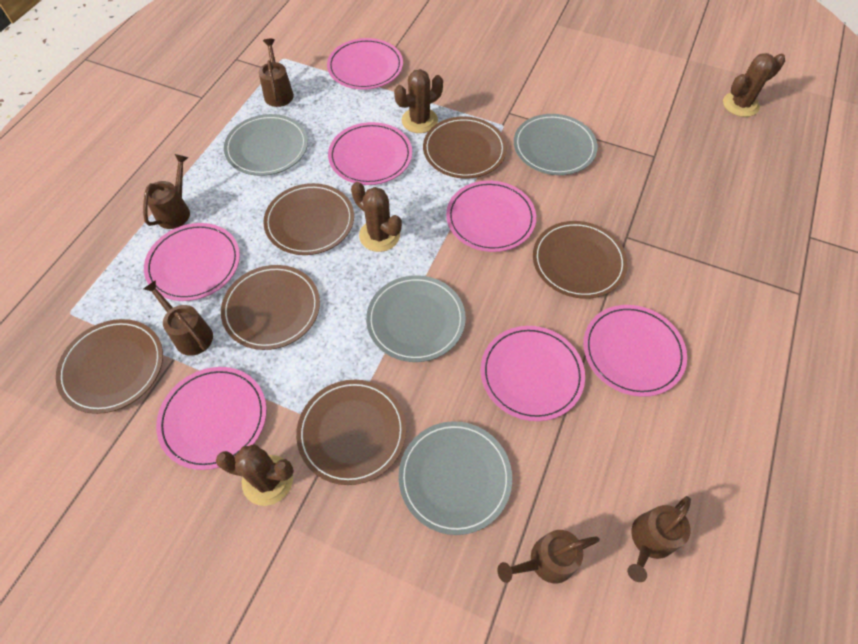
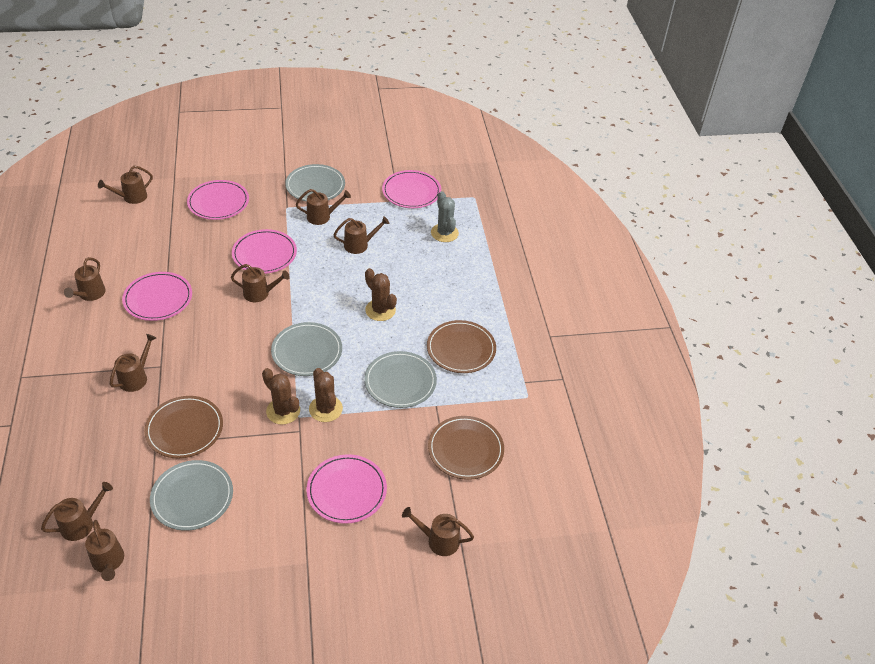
brown cactus: [216,444,294,506] [351,182,402,252] [394,69,443,133] [723,53,785,117] = 4 -> [262,368,300,425] [309,368,343,422] [365,268,397,321] = 3
brown plate: [56,319,163,414] [221,265,320,350] [263,183,354,255] [296,380,406,485] [423,117,507,179] [533,221,627,299] = 6 -> [144,396,223,458] [427,320,496,373] [428,416,504,480] = 3
brown watering can: [143,154,190,229] [143,280,213,356] [259,39,294,107] [497,530,600,583] [627,496,691,582] = 5 -> [41,482,113,541] [64,257,106,301] [85,520,124,581] [98,166,153,204] [110,334,156,392] [231,264,290,302] [296,189,351,225] [333,216,389,254] [402,507,474,556] = 9
grey cactus: none = 0 -> [431,191,459,242] = 1
pink plate: [144,223,240,301] [156,367,267,470] [327,38,403,90] [328,122,412,185] [446,180,536,252] [481,326,585,421] [584,305,687,397] = 7 -> [122,272,192,321] [187,180,249,220] [232,229,297,274] [306,454,387,524] [382,170,441,208] = 5

